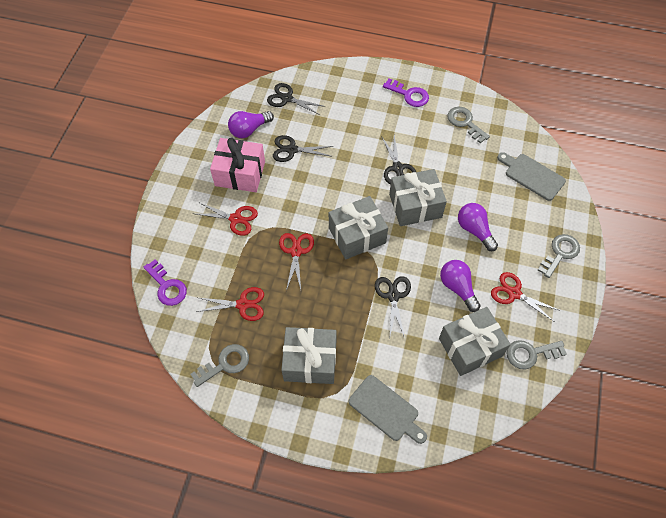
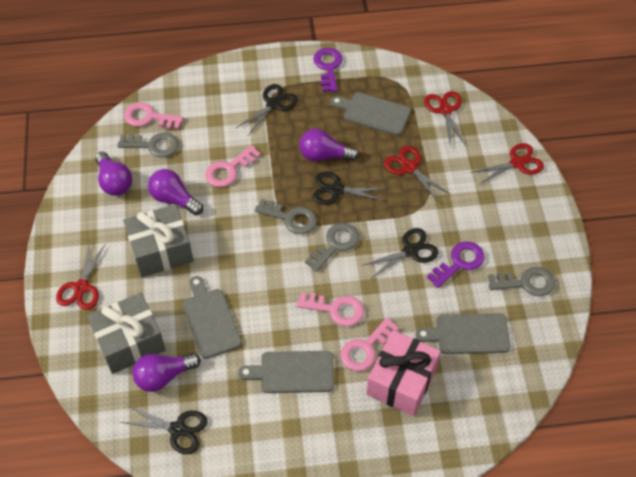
grey cutting board: [349,375,427,444] [497,152,566,201] = 2 -> [182,276,242,359] [238,351,334,393] [330,92,411,135] [415,313,510,354] = 4
grey gift: [281,327,337,384] [329,196,388,260] [389,169,447,226] [439,307,511,376] = 4 -> [87,293,166,374] [123,204,193,277] = 2
pink key: none = 0 -> [124,102,184,129] [205,145,261,187] [296,292,364,327] [341,317,399,371] = 4
purple light bulb: [228,111,274,138] [440,260,481,312] [458,203,498,251] = 3 -> [95,151,132,196] [132,353,200,392] [148,169,203,215] [299,129,359,161] = 4

